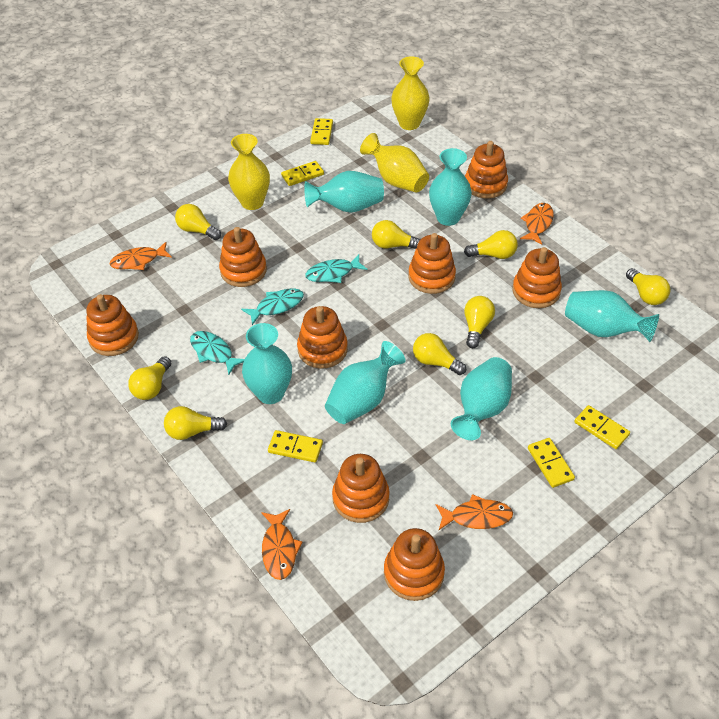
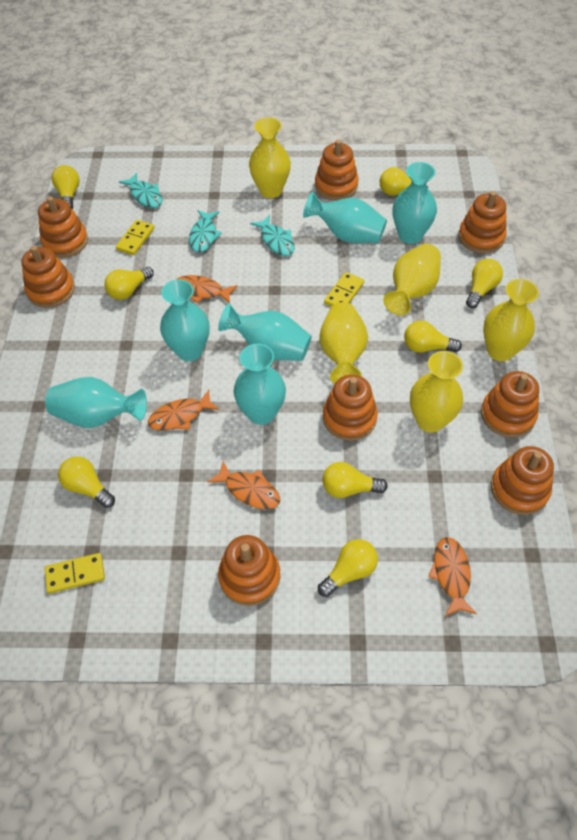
yellow domino: [268,430,323,463] [281,161,324,186] [310,118,333,145] [528,438,575,488] [574,405,630,449] = 5 -> [45,553,105,594] [116,220,154,255] [324,272,364,307] = 3
yellow vase: [228,134,270,210] [360,133,429,193] [391,56,429,130] = 3 -> [249,117,291,198] [319,302,368,384] [383,244,441,315] [410,351,463,432] [483,279,539,361] = 5

